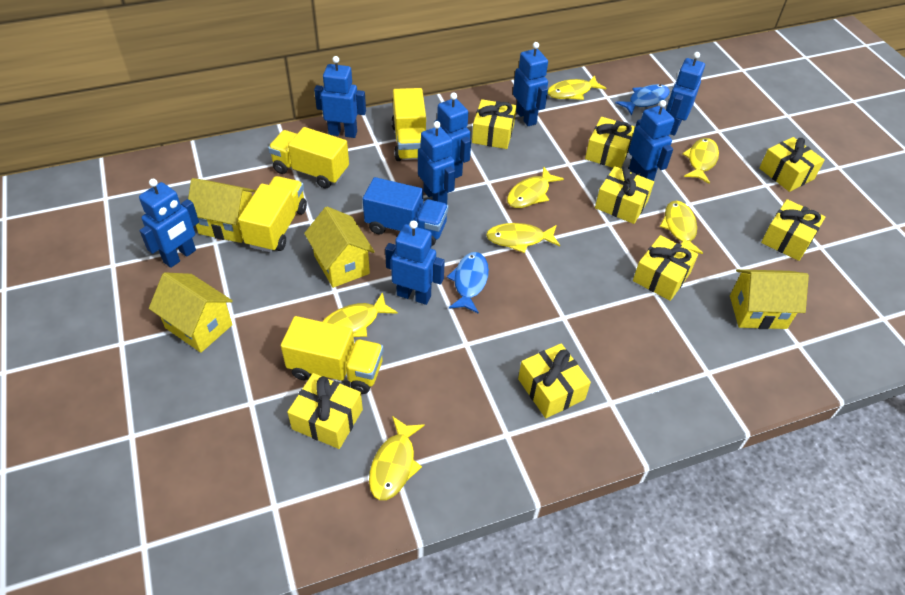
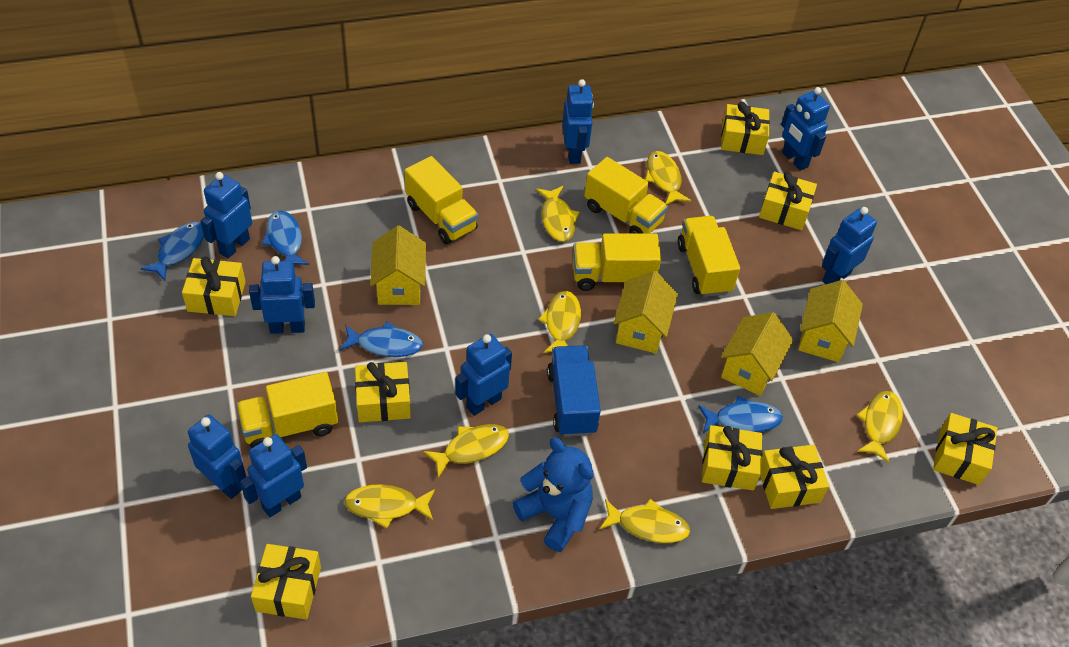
blue fish: [447,252,489,314] [615,84,670,116] = 2 -> [140,222,204,281] [262,211,309,265] [339,322,423,357] [698,396,783,433] = 4
blue teddy bear: none = 0 -> [513,438,594,552] = 1
yellow truck: [238,176,307,253] [268,127,349,189] [281,316,384,394] [391,88,426,161] = 4 -> [236,372,338,448] [405,156,478,244] [573,233,661,291] [584,157,668,234] [678,216,740,297] = 5

